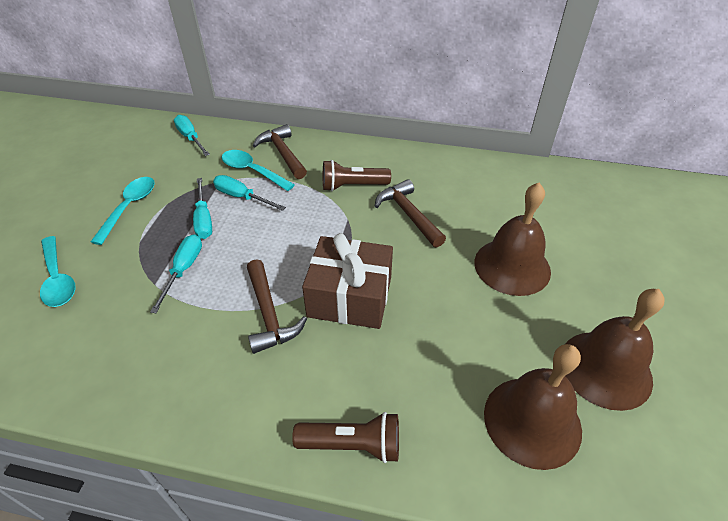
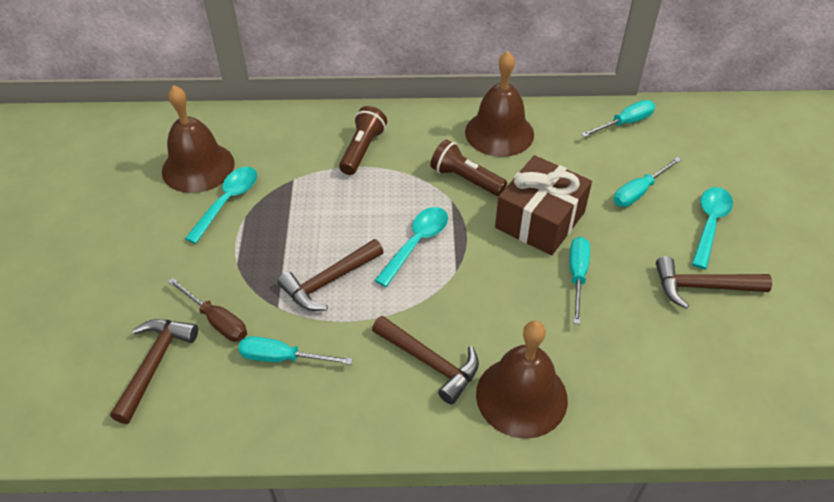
brown hammer: [247,259,307,354] [253,124,307,179] [375,179,446,248] = 3 -> [110,319,198,424] [277,239,384,311] [372,316,479,404] [656,256,772,309] = 4
brown screwdriver: none = 0 -> [167,278,247,342] = 1

